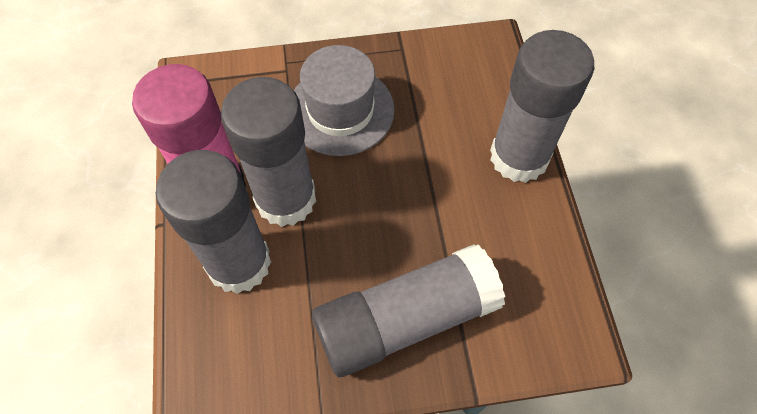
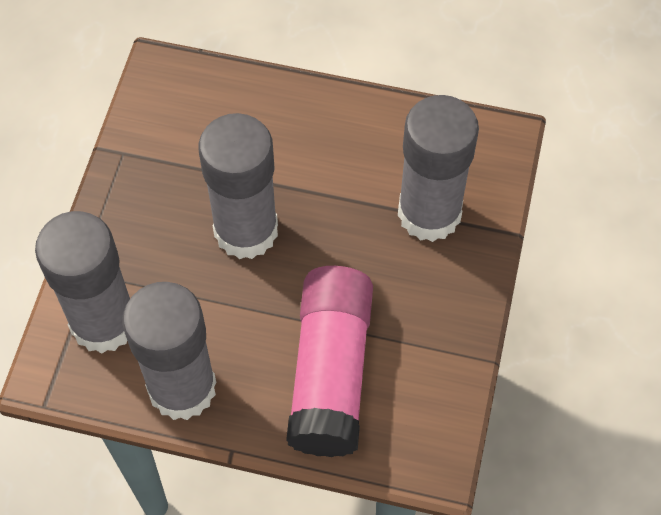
grey hat: [294,45,395,156] = 1 -> none = 0

